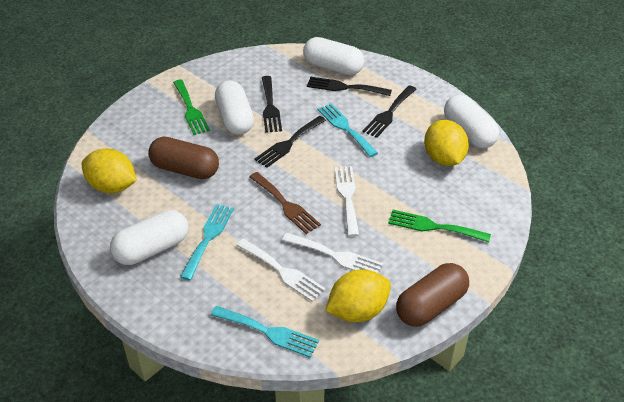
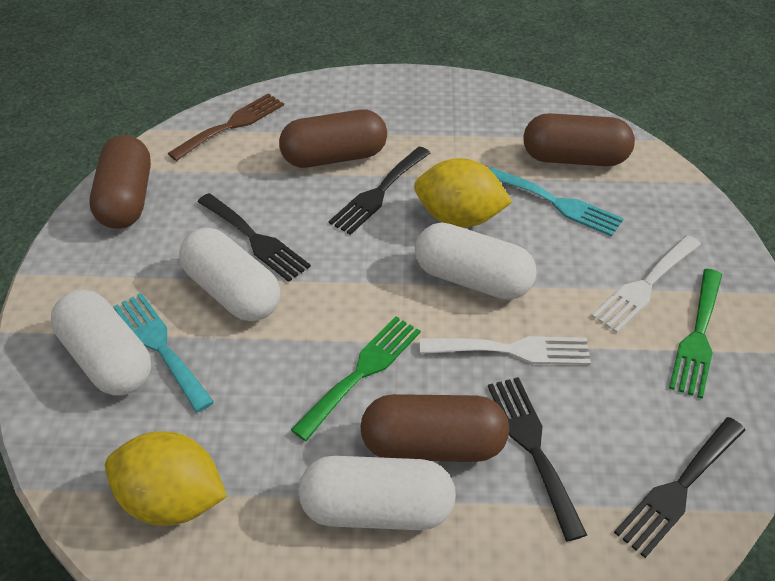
brown capsule: [148,137,219,179] [396,263,469,327] = 2 -> [89,135,151,229] [279,110,387,168] [360,394,509,462] [523,113,635,166] = 4
turquoise fork: [180,204,234,280] [210,306,319,358] [318,104,378,157] = 3 -> [113,293,214,412] [489,167,624,237] = 2
white fork: [236,238,326,302] [282,233,383,273] [335,166,359,237] = 3 -> [420,336,591,365] [591,235,701,333] = 2
yellow lemon: [82,148,137,193] [325,269,391,322] [424,120,469,166] = 3 -> [105,431,227,526] [414,158,512,228] = 2

